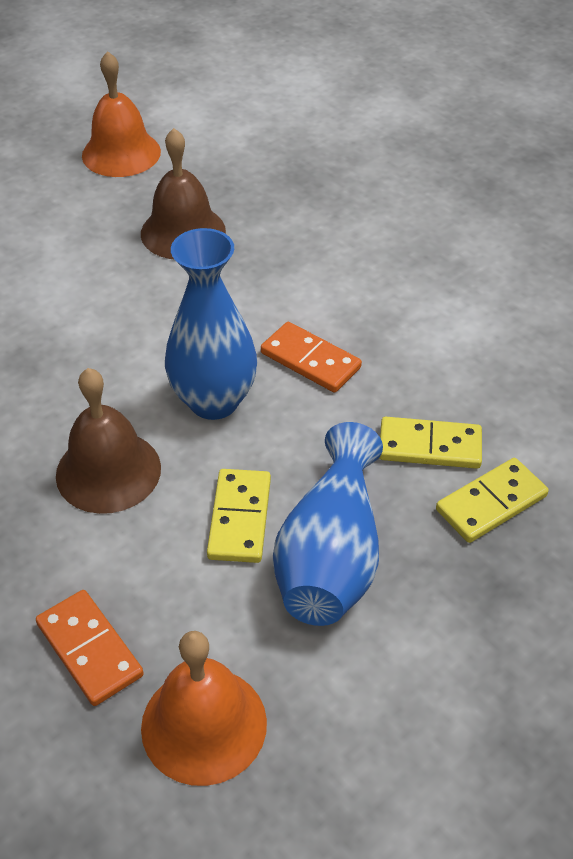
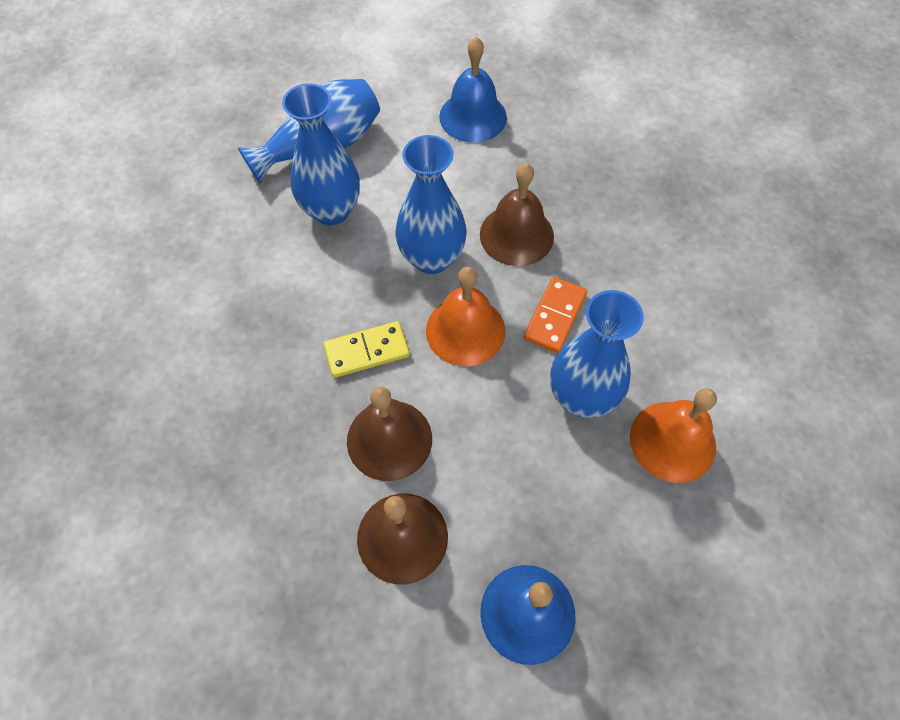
blue bell: none = 0 -> [439,37,507,143] [480,565,575,665] = 2
blue vase: [165,228,257,420] [273,422,383,626] = 2 -> [238,79,380,184] [282,83,360,225] [395,135,467,274] [550,290,644,418] = 4
brown bell: [56,368,161,514] [141,128,226,259] = 2 -> [347,386,432,481] [357,494,448,584] [480,163,554,266] = 3
orange domino: [36,590,144,706] [261,322,362,393] = 2 -> [524,277,587,353] = 1
yellow domino: [207,469,271,563] [379,417,482,469] [436,458,549,543] = 3 -> [323,321,410,378] = 1

